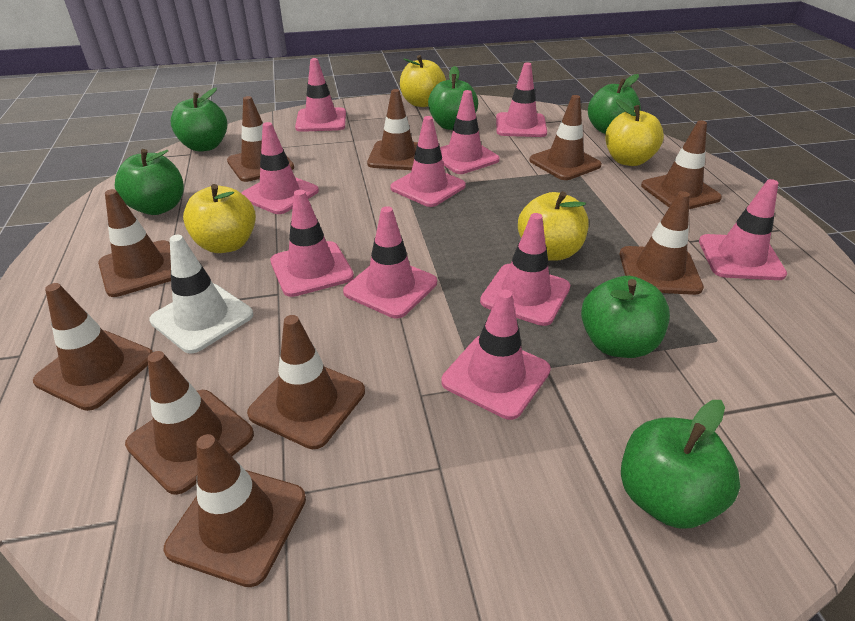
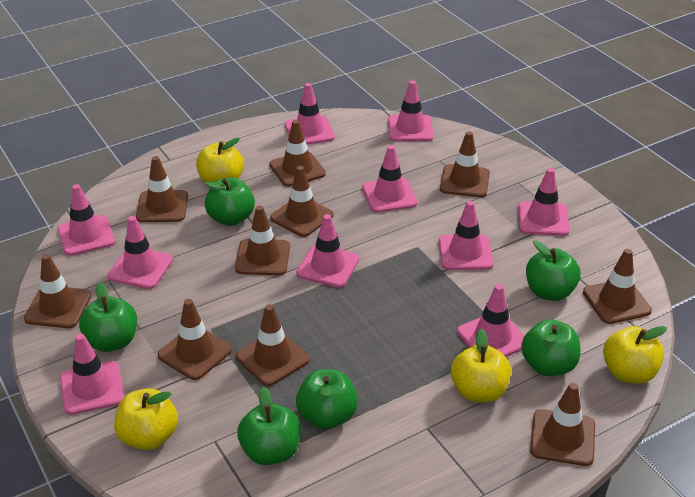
white traffic cone: [149,235,253,354] = 1 -> none = 0

